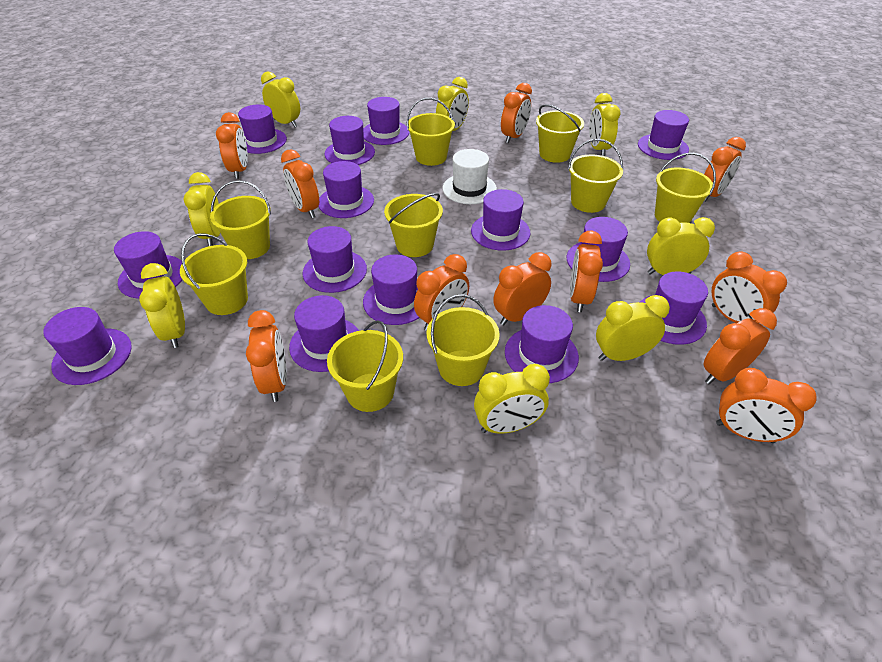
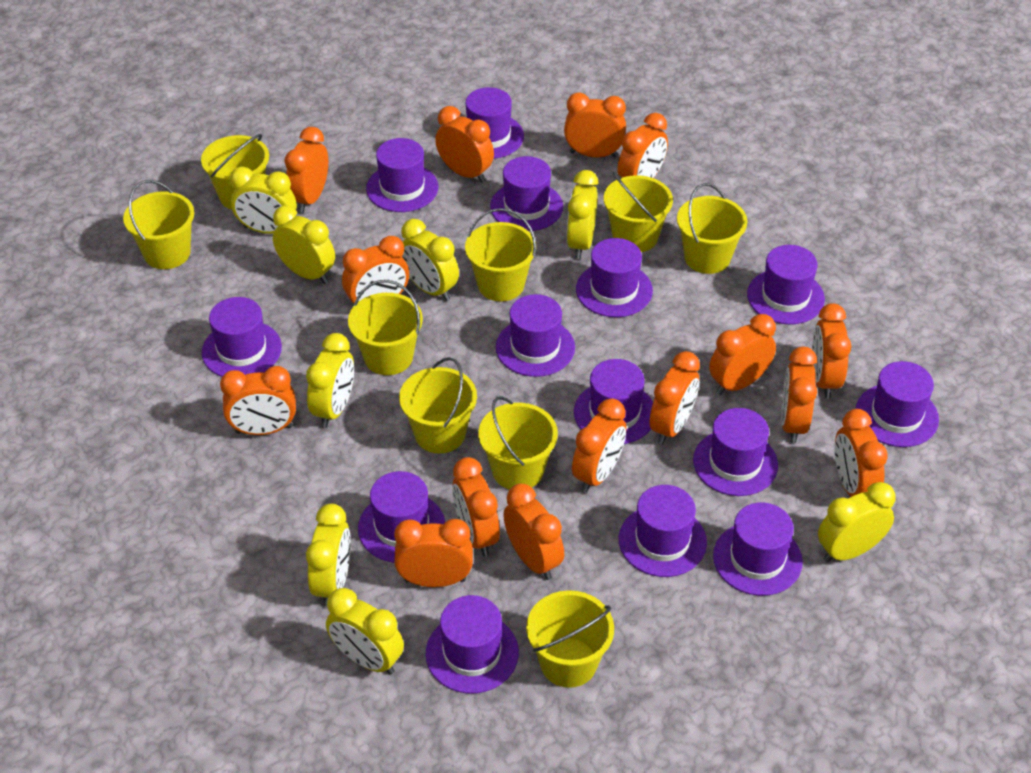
orange clock: [216,112,248,179] [246,310,287,402] [281,150,319,218] [414,254,469,331] [493,252,552,326] [501,83,532,143] [570,231,603,312] [703,308,777,385] [704,137,746,202] [711,251,787,323] [716,368,817,443] = 11 -> [220,366,296,435] [285,127,328,213] [342,236,409,303] [394,519,473,587] [435,106,494,183] [452,457,500,556] [503,484,564,580] [564,92,626,157] [572,398,627,493] [618,113,668,178] [650,351,700,444] [709,314,776,395] [781,346,817,443] [812,303,851,398] [835,409,888,497] = 15
white hat: [442,149,497,204] = 1 -> none = 0

